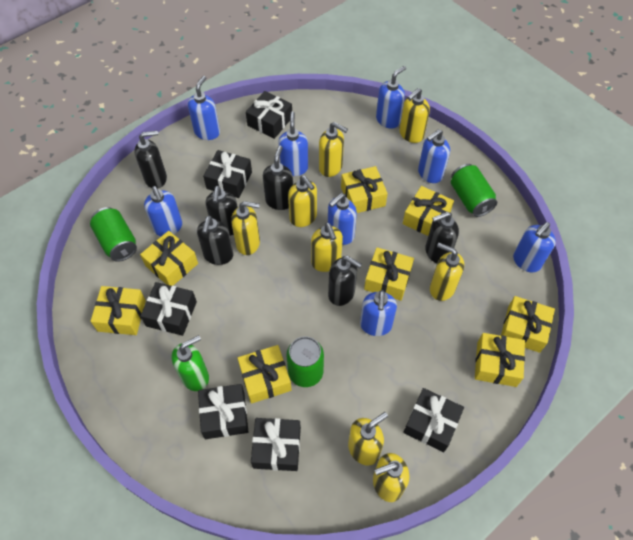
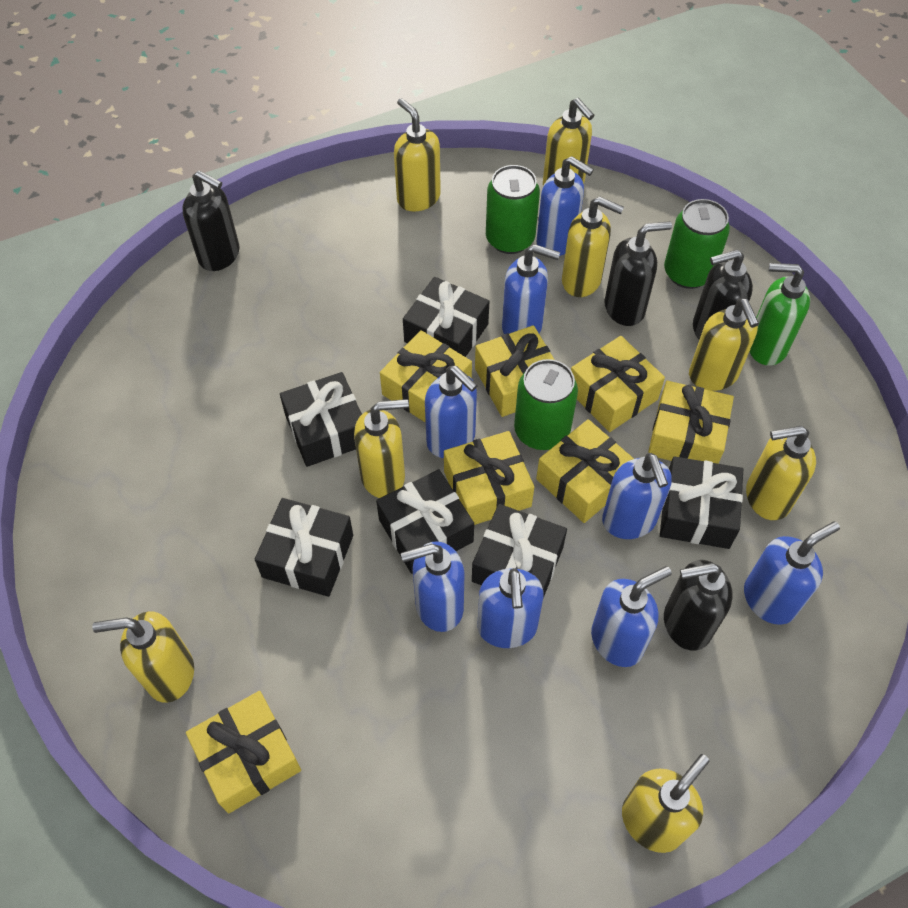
black soap dispenser: [134,131,167,189] [197,216,234,265] [206,186,238,236] [263,146,293,210] [328,256,362,306] [425,211,459,263] = 6 -> [182,171,240,271] [604,221,672,326] [664,560,733,651] [693,249,753,340] = 4
yellow gift: [91,286,146,335] [140,231,198,286] [238,345,291,404] [341,166,388,213] [364,247,414,301] [403,186,454,236] [475,333,525,387] [501,296,555,353] = 8 -> [186,691,301,814] [380,330,472,423] [444,431,534,525] [475,325,555,417] [536,419,634,523] [571,336,665,432] [648,381,734,464] = 7

